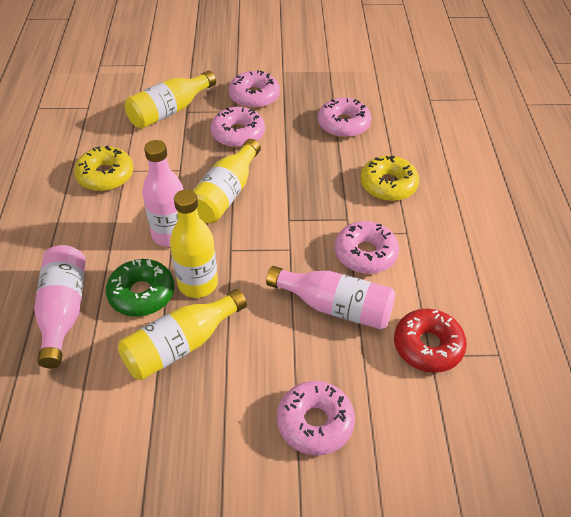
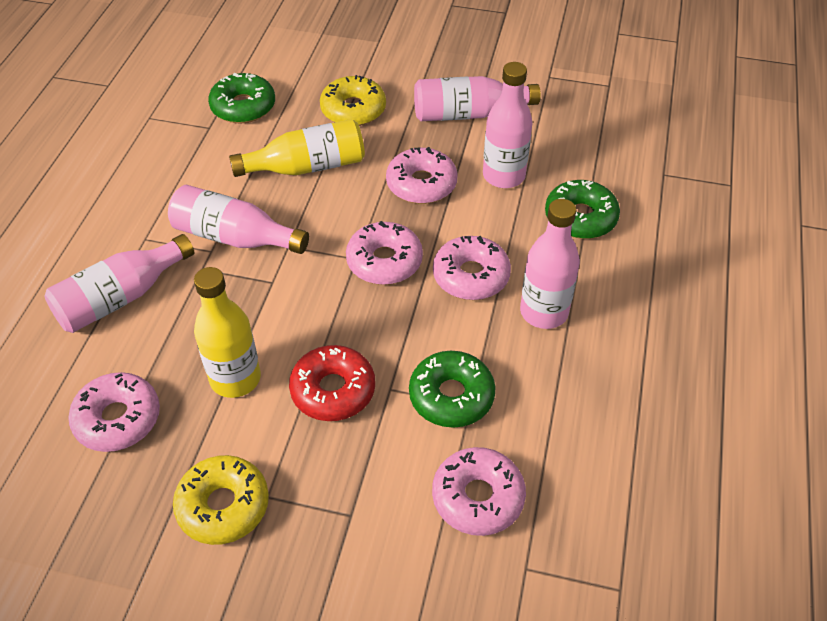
green donut: [106,259,174,317] = 1 -> [208,73,275,124] [409,351,495,428] [545,180,620,239] = 3
pink bottle: [34,245,86,368] [142,140,183,247] [266,266,396,329] = 3 -> [45,234,194,333] [168,185,309,254] [414,76,541,121] [483,62,533,188] [520,199,580,329] = 5
yellow bottle: [118,289,247,380] [125,70,216,129] [170,190,218,298] [193,139,261,223] = 4 -> [194,267,261,398] [229,119,365,177] = 2

